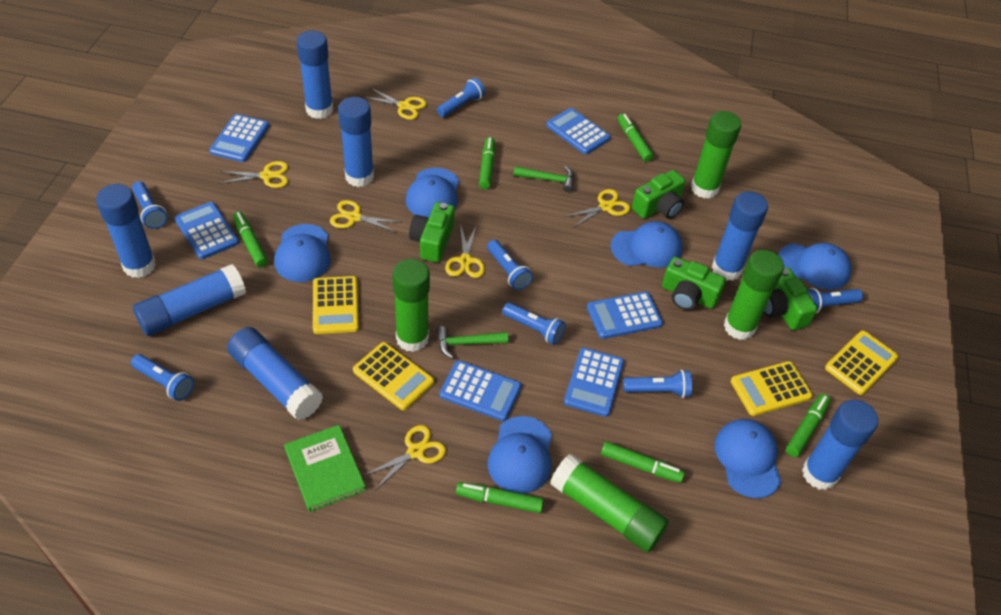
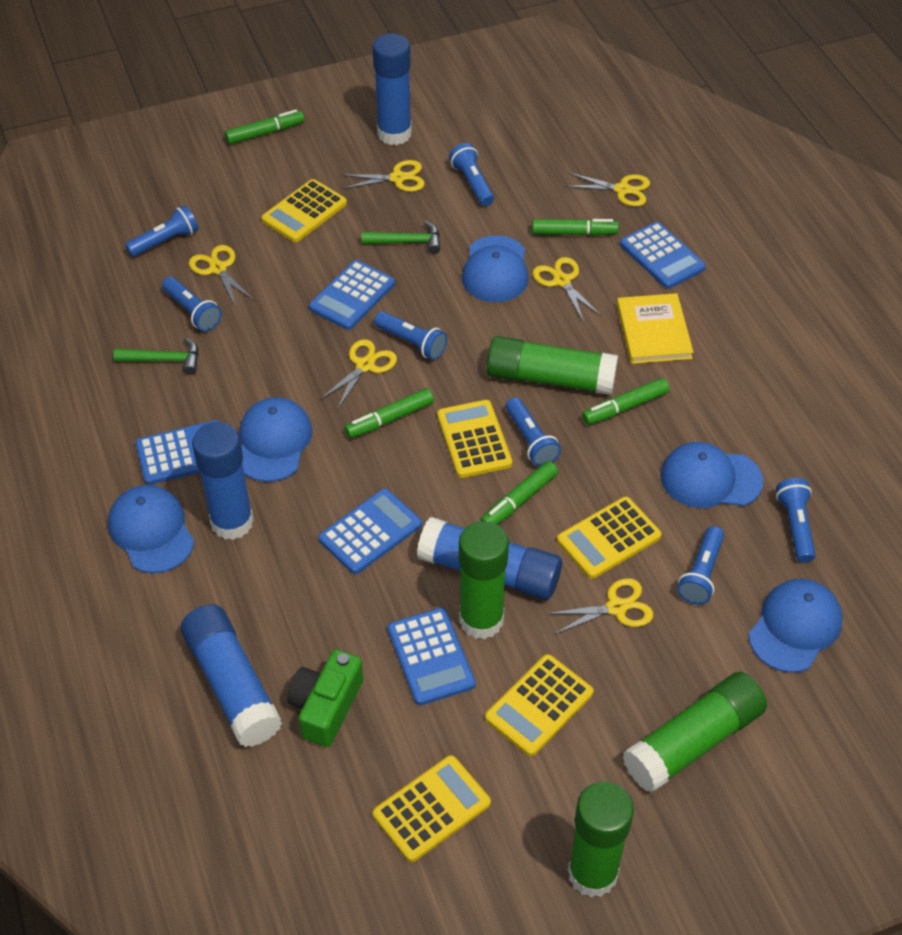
blue calculator: [174,202,239,259] [209,114,269,162] [439,360,521,421] [546,108,611,154] [564,347,624,417] [587,292,663,339] = 6 -> [135,420,220,485] [309,260,395,330] [319,489,422,574] [388,608,476,705] [620,222,706,289] = 5
blue cap: [274,224,331,282] [406,168,459,217] [488,416,552,494] [611,221,683,267] [714,419,781,498] [778,243,852,290] = 6 -> [108,485,195,573] [240,397,312,482] [462,235,529,302] [661,442,763,508] [748,579,843,673] = 5
blue glue stick: [96,184,156,278] [133,264,246,336] [227,327,323,420] [296,30,333,119] [338,97,374,187] [712,191,768,281] [802,399,878,490] = 7 -> [181,604,282,747] [192,422,254,540] [373,33,412,145] [417,517,562,600] = 4
green book: [284,425,366,512] = 1 -> none = 0
green camera: [409,202,455,263] [632,170,686,219] [662,257,726,310] [763,267,818,330] = 4 -> [287,649,363,747] = 1
green marker: [233,211,268,267] [456,482,544,513] [479,137,495,189] [601,441,685,483] [618,114,654,162] [786,394,831,457] = 6 -> [225,110,304,145] [344,388,434,438] [480,461,558,525] [532,219,619,236] [582,378,670,425] = 5
yellow book: none = 0 -> [617,293,694,364] = 1
yellow calculator: [313,276,359,334] [353,342,434,410] [731,361,813,416] [825,331,899,395] = 4 -> [261,179,347,242] [373,755,491,862] [437,400,512,478] [485,654,594,756] [557,497,661,579] = 5

